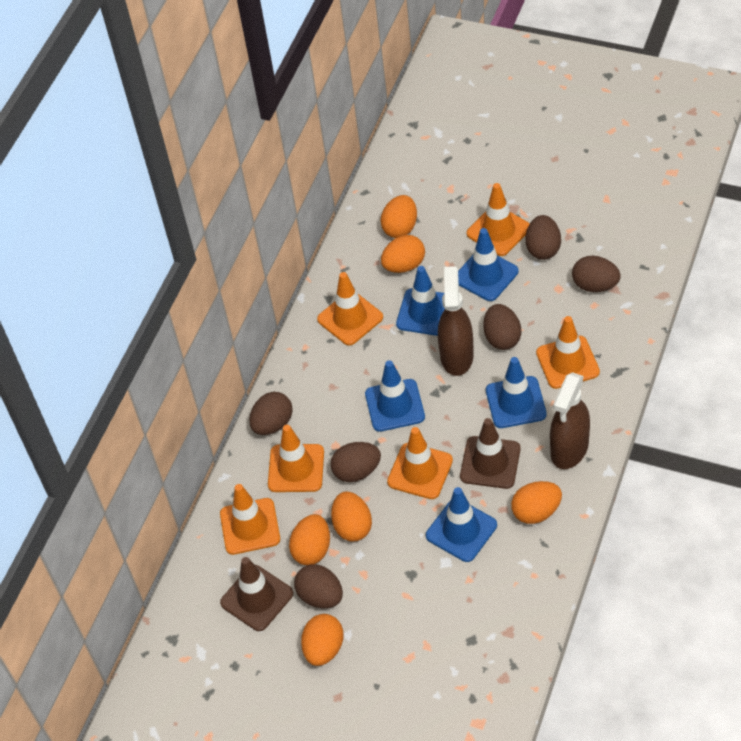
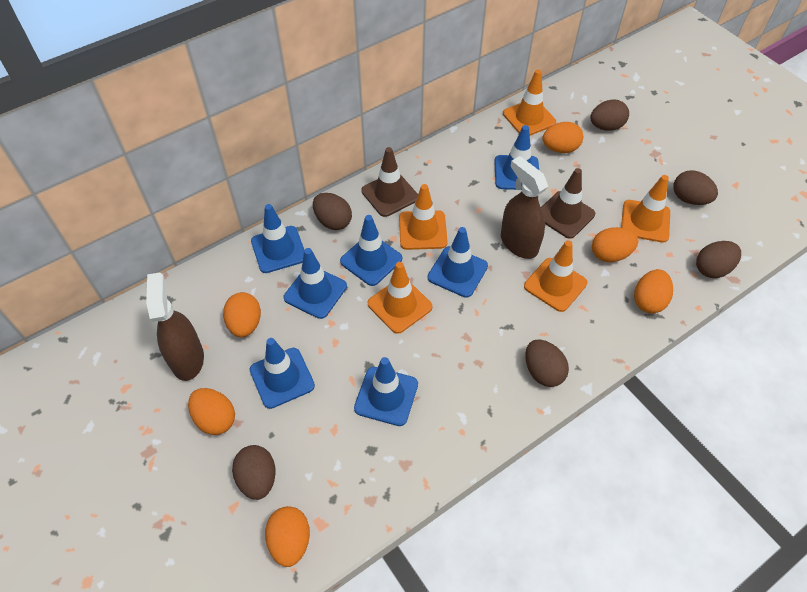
blue traffic cone: [365,360,425,432] [396,266,445,336] [426,487,497,562] [458,228,519,301] [486,357,547,428] = 5 -> [249,338,315,409] [251,204,304,273] [284,248,347,319] [340,215,402,286] [354,357,418,426] [427,227,488,298] [494,125,539,190] = 7
orange traffic cone: [220,484,280,555] [268,425,324,492] [317,272,383,346] [387,427,453,499] [467,183,530,256] [536,316,600,389] = 6 -> [368,262,433,334] [399,184,448,250] [503,70,556,135] [524,240,587,312] [621,175,670,243] = 5

